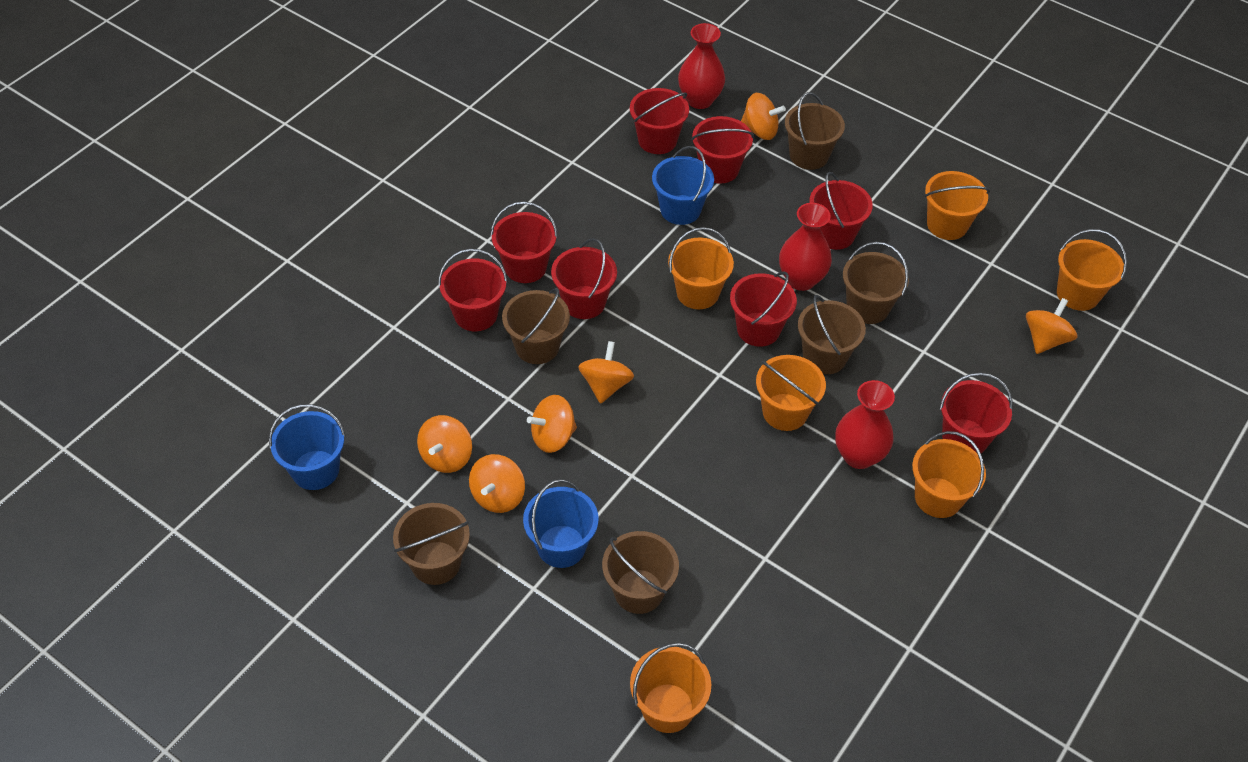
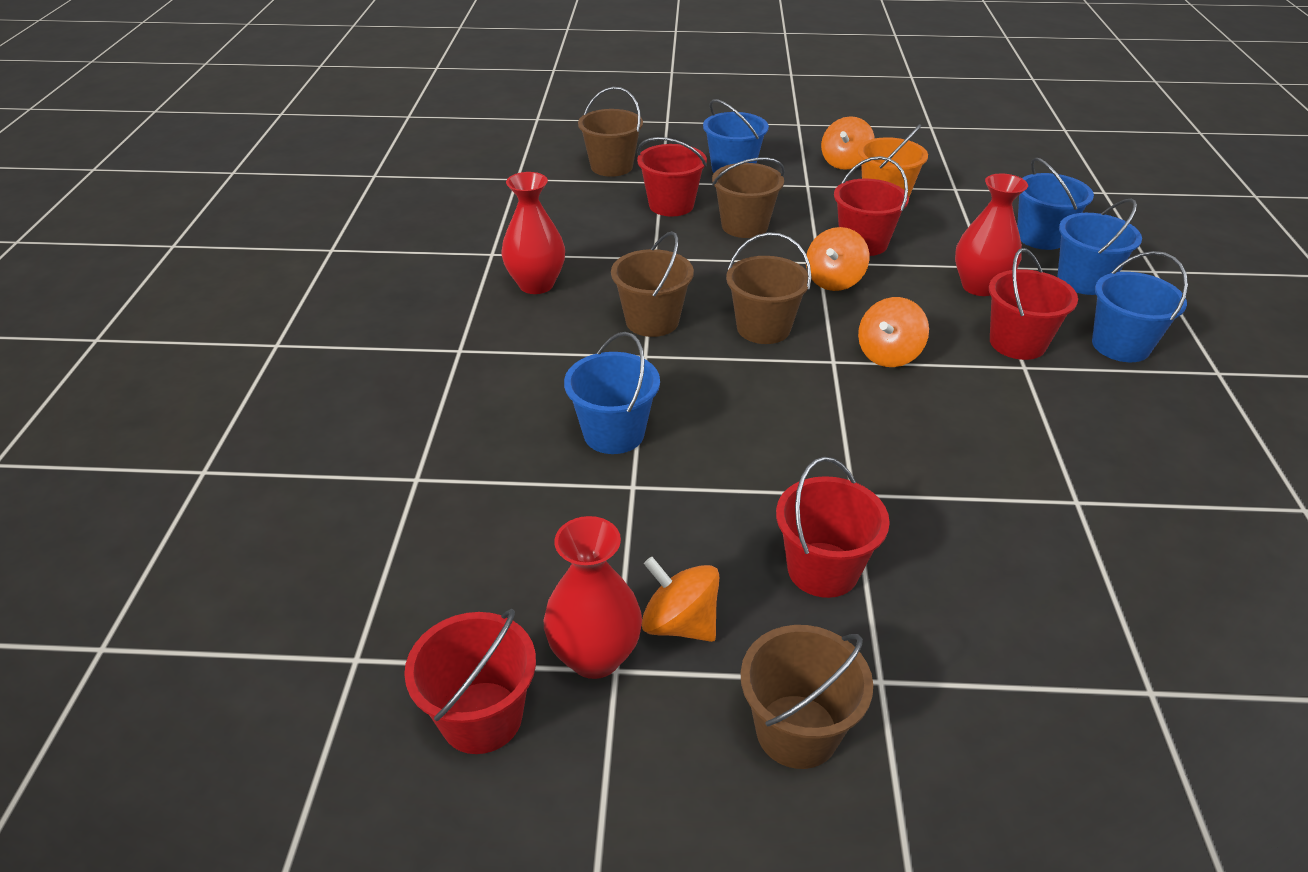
blue bucket: [269,404,346,490] [523,479,598,568] [652,146,714,225] = 3 -> [564,332,660,454] [703,99,769,173] [1017,157,1094,250] [1057,198,1142,295] [1092,251,1188,362] = 5
brown bucket: [393,503,470,585] [502,288,570,364] [602,531,679,614] [785,92,845,170] [798,295,866,374] [843,242,909,324] = 6 -> [578,87,643,177] [611,231,694,337] [712,157,785,238] [726,232,811,344] [741,625,873,769] = 5
orange bucket: [630,643,711,733] [668,227,734,309] [756,355,826,431] [912,431,986,518] [925,171,990,240] [1057,229,1127,311] = 6 -> [858,124,928,197] = 1
orange spinning top: [417,415,472,473] [469,454,525,513] [527,395,577,453] [578,341,634,404] [741,93,786,140] [1026,298,1077,354] = 6 -> [642,557,719,642] [806,227,869,291] [821,116,875,170] [858,297,929,367] = 4
red bucket: [438,249,507,331] [491,201,558,283] [551,238,617,319] [630,88,689,154] [691,116,754,184] [730,271,797,347] [809,172,873,250] [940,373,1013,453] = 8 -> [404,609,536,754] [637,137,707,216] [776,457,890,598] [834,156,909,256] [989,248,1078,360] = 5

